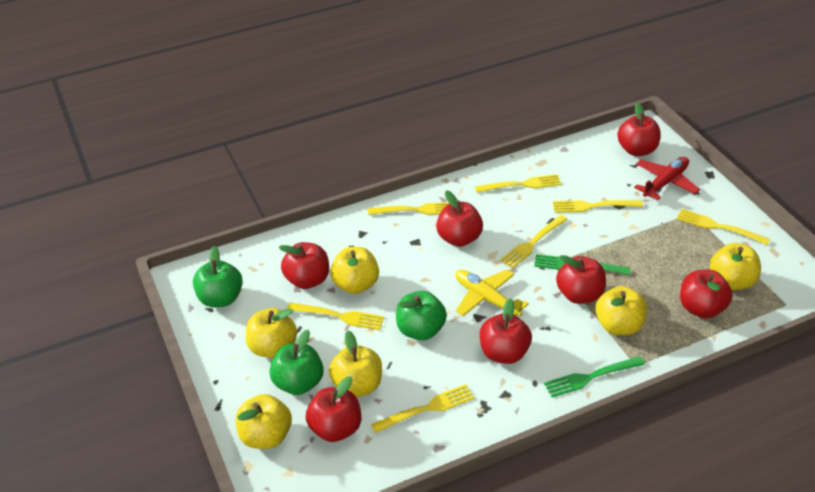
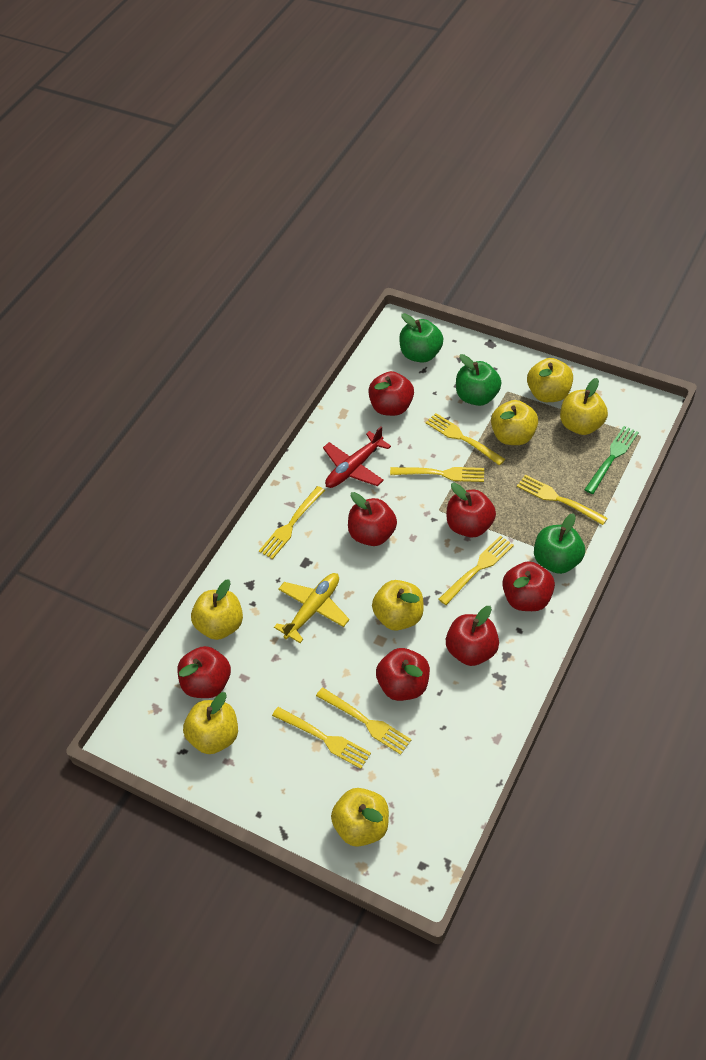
green fork: [534,254,630,275] [544,356,645,397] = 2 -> [584,426,639,494] = 1
yellow apple: [236,394,292,449] [246,308,297,358] [329,331,382,397] [330,247,379,294] [595,286,647,335] [710,243,761,290] = 6 -> [183,692,238,754] [191,579,243,640] [331,788,389,847] [372,580,424,631] [491,400,538,445] [527,358,573,402] [560,378,608,435] = 7

